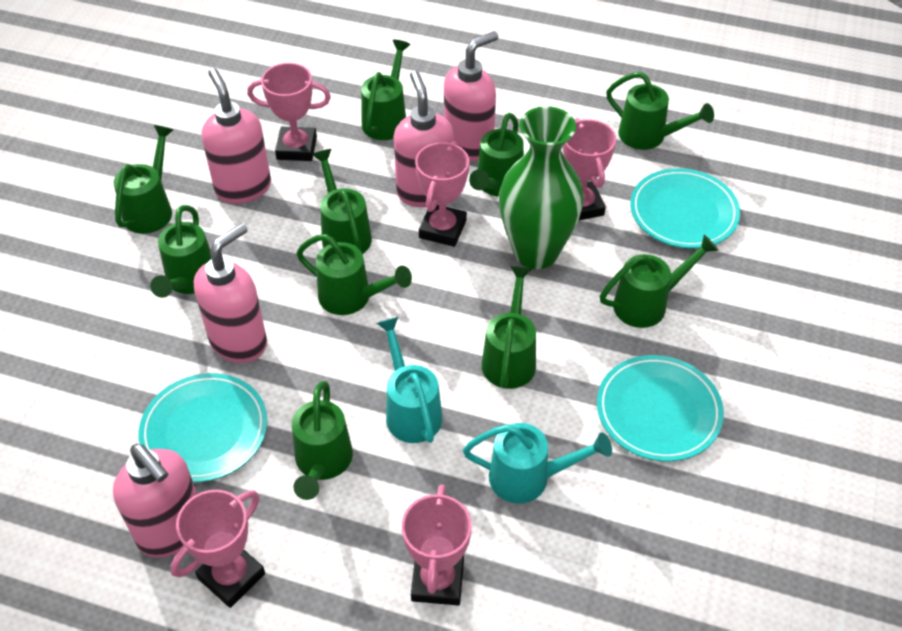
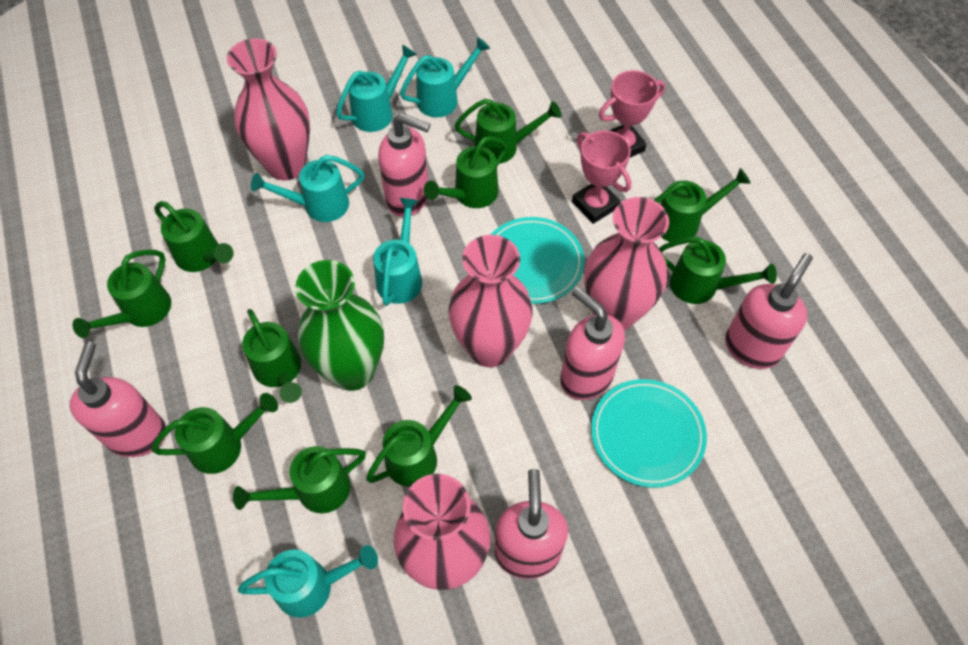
pink trophy: [170,490,265,608] [247,63,331,161] [402,484,472,605] [415,141,469,247] [563,118,616,220] = 5 -> [572,130,631,224] [599,70,665,157] = 2
pink vase: none = 0 -> [227,38,310,181] [394,474,490,590] [449,235,533,367] [585,197,669,330] = 4
turquoise plate: [139,373,268,482] [597,355,724,461] [630,168,740,248] = 3 -> [491,217,584,304] [591,379,707,488] = 2
turquoise watering can: [377,317,442,443] [463,423,612,503] = 2 -> [238,545,378,618] [251,155,364,222] [336,45,417,132] [373,198,422,306] [400,37,490,117] = 5

